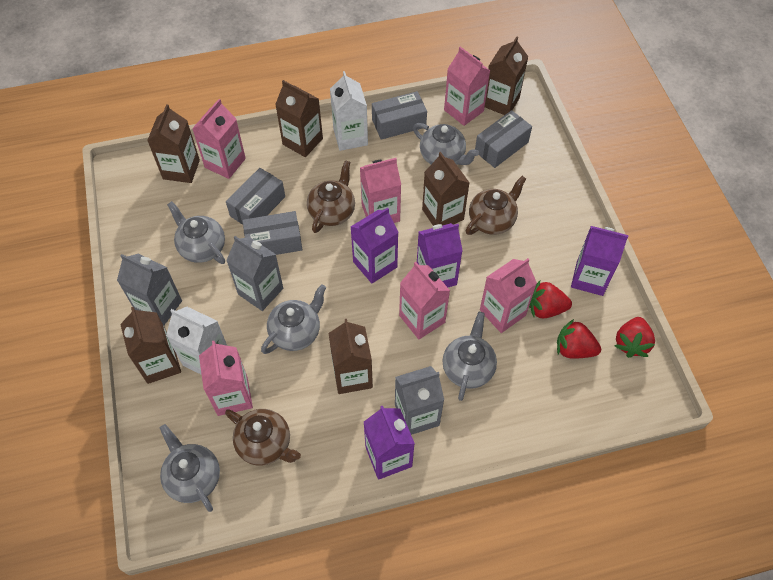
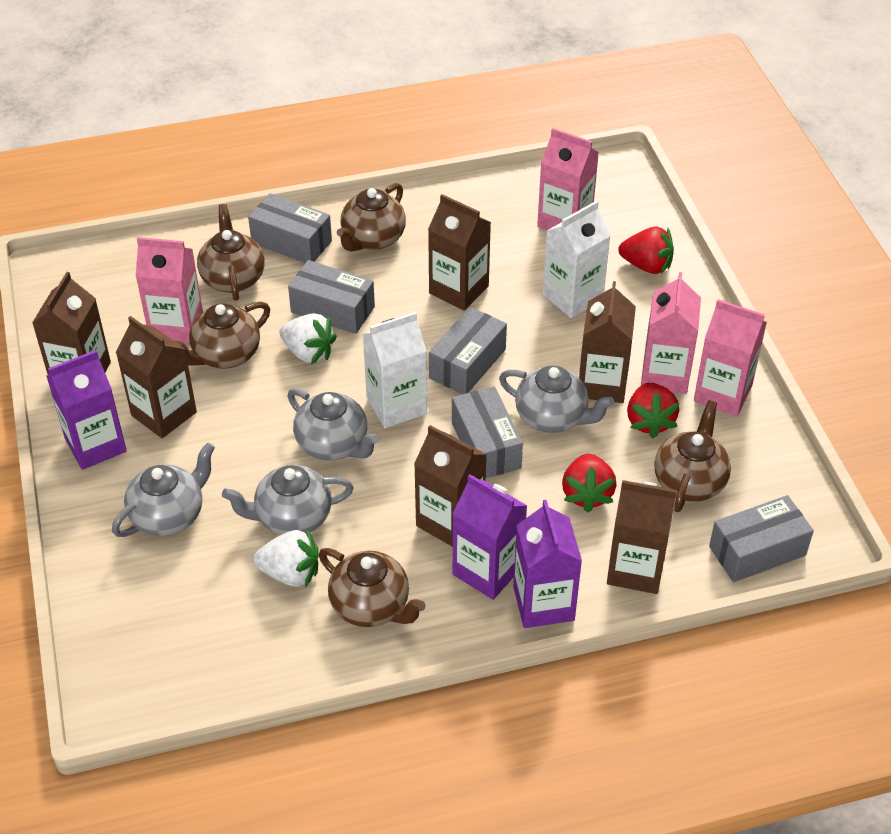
brown teapot: [225,409,301,466] [307,160,355,233] [466,176,526,235] = 3 -> [175,302,270,369] [197,204,264,301] [319,548,426,627] [337,183,406,251] [654,400,731,512] = 5
grey box: [226,168,285,225] [242,211,303,255] [372,91,427,140] [475,110,532,168] = 4 -> [248,193,332,263] [288,260,375,334] [429,307,507,394] [452,386,523,478] [709,495,814,582] = 5
grey carton: [117,254,182,325] [226,236,283,311] [395,366,444,435] = 3 -> none = 0
grey teapot: [160,424,220,512] [167,201,225,264] [261,284,326,354] [413,123,479,165] [442,312,497,401] = 5 -> [112,442,215,537] [222,465,354,535] [287,388,379,461] [499,366,614,433] = 4
pink carton: [192,99,246,179] [199,341,253,416] [360,158,401,223] [399,262,450,339] [444,47,490,126] [480,258,537,333] = 6 -> [136,237,203,344] [537,128,599,230] [641,272,701,394] [694,299,767,416] = 4
purple carton: [351,207,399,283] [364,406,415,480] [417,223,463,287] [571,226,629,296] = 4 -> [46,350,127,470] [452,474,527,600] [513,500,582,628] = 3
white strawberry: none = 0 -> [253,528,319,588] [279,313,337,364] = 2

